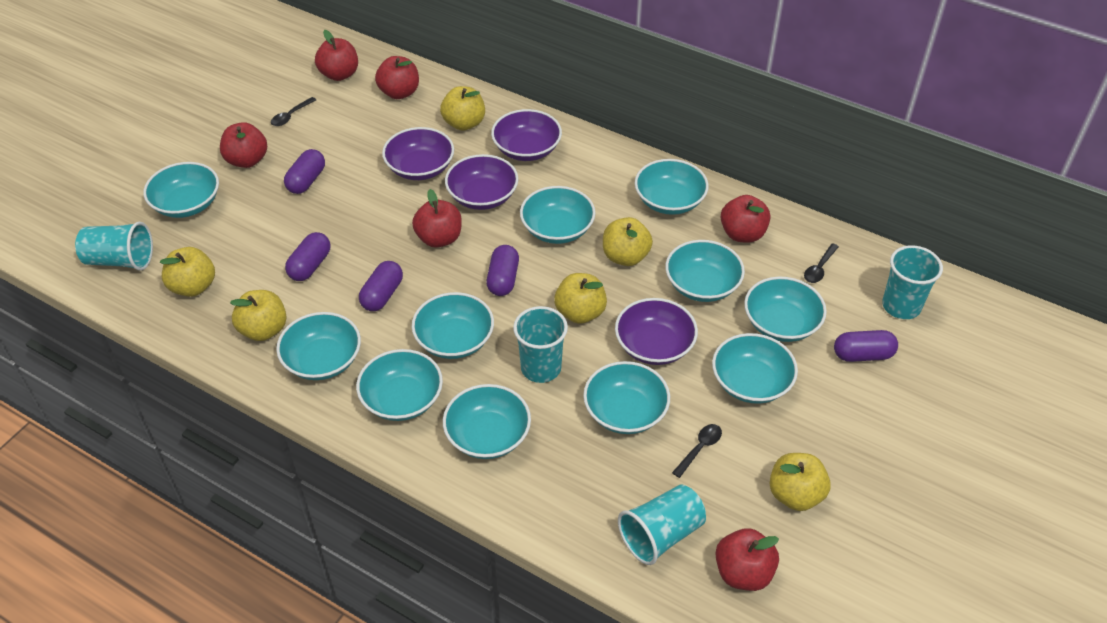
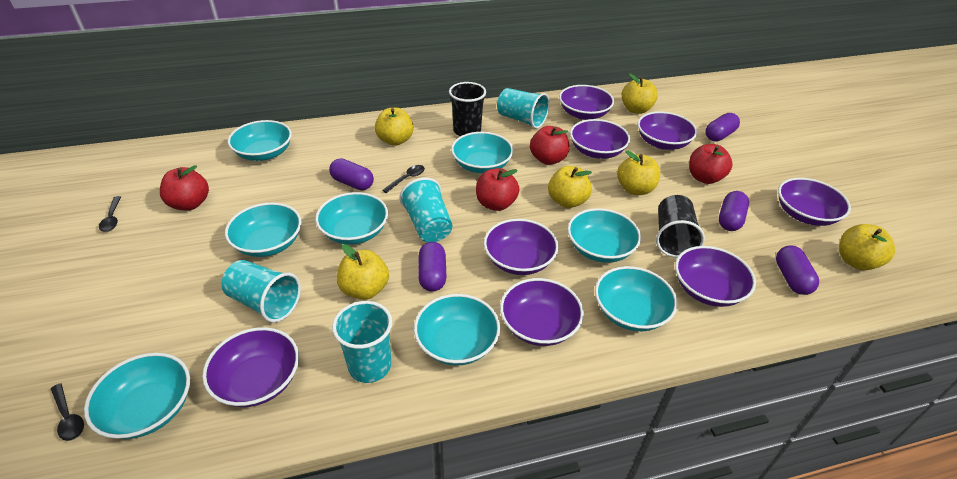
black cup: none = 0 -> [449,82,486,136] [656,195,705,258] = 2
purple bowl: [382,127,454,180] [445,154,519,210] [491,109,562,161] [615,298,698,365] = 4 -> [202,327,299,407] [484,219,559,275] [500,278,584,346] [559,85,614,120] [570,119,630,159] [638,111,697,150] [675,246,756,307] [778,178,851,226] = 8
red apple: [220,122,267,168] [315,30,358,81] [375,56,419,99] [412,189,462,248] [715,528,779,591] [721,195,770,243] = 6 -> [160,165,209,211] [476,168,520,211] [530,126,570,165] [689,144,733,184] = 4
turquoise bowl: [143,162,219,218] [276,312,361,380] [356,349,443,421] [412,292,494,359] [443,384,531,459] [520,186,596,244] [583,361,670,434] [635,159,709,215] [665,240,745,302] [712,333,798,404] [744,276,827,342] = 11 -> [84,353,190,439] [225,203,302,257] [228,120,292,161] [315,192,388,245] [414,294,500,366] [451,132,513,173] [567,208,641,263] [595,266,678,331] = 8

